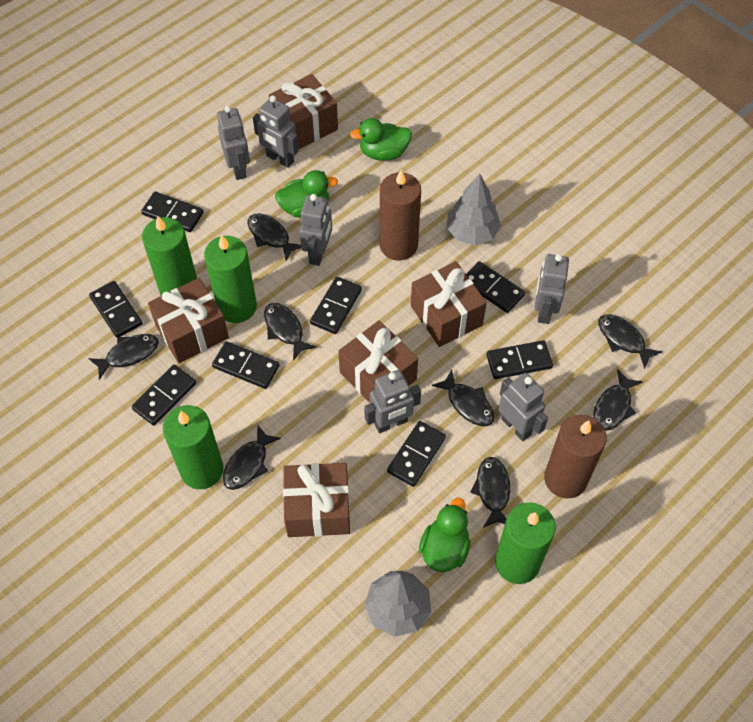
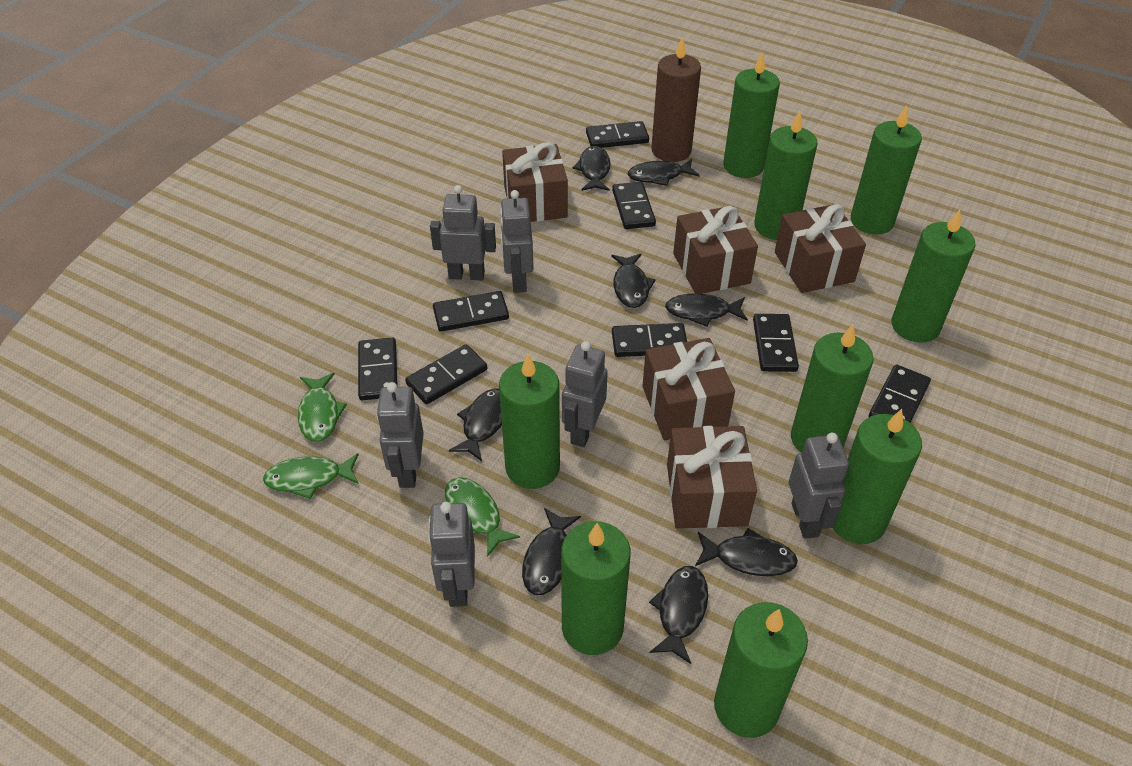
brown candle: [380,170,421,261] [544,415,607,499] = 2 -> [651,37,701,162] = 1
green candle: [142,216,197,296] [163,405,223,489] [204,235,257,323] [495,502,556,584] = 4 -> [499,354,560,489] [561,521,631,655] [714,602,808,738] [723,51,780,178] [754,111,817,240] [791,324,873,453] [833,409,922,544] [851,105,922,234] [892,209,976,343] = 9
green duck: [275,170,338,218] [350,118,412,161] [419,498,470,572] = 3 -> none = 0
green fish: none = 0 -> [263,453,359,499] [298,373,347,442] [445,477,520,557] = 3
grey tree: [365,570,431,637] [446,174,501,245] = 2 -> none = 0

